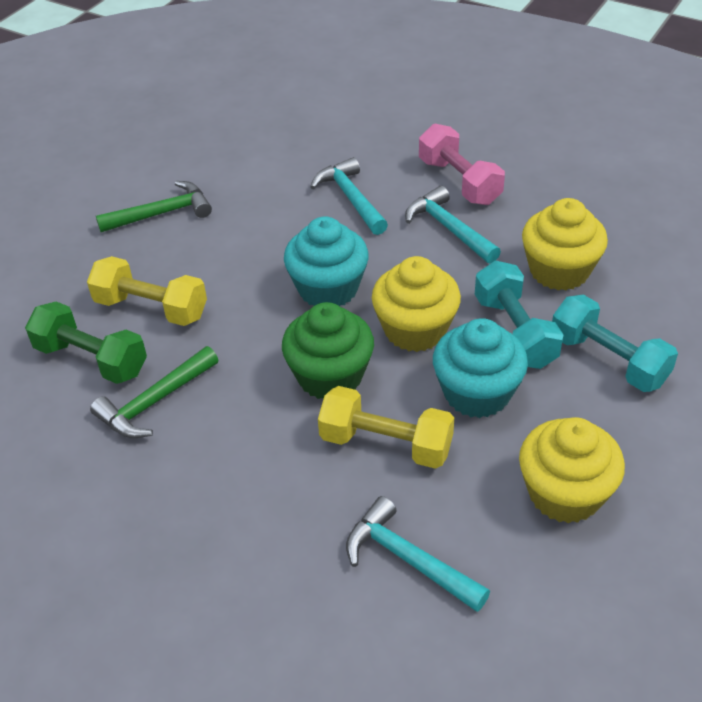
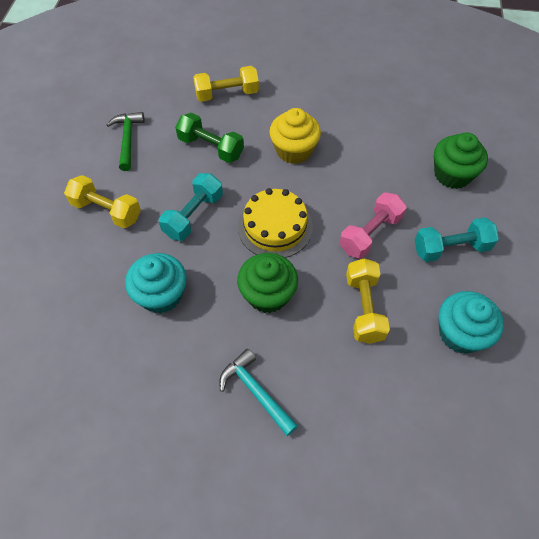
green cupcake: [282,302,374,399] = 1 -> [237,253,298,313] [434,132,488,189] = 2
green hammer: [90,346,218,438] [96,181,212,232] = 2 -> [106,112,145,171] = 1
turquoise hammer: [310,157,388,235] [346,496,490,612] [405,186,501,264] = 3 -> [219,349,298,436] = 1
yellow cake: none = 0 -> [238,188,313,258] = 1
yellow cupcake: [372,256,461,352] [519,417,625,524] [522,198,608,291] = 3 -> [269,108,321,164] = 1
yellow dumbbell: [87,256,207,326] [318,386,454,469] = 2 -> [64,175,141,228] [193,66,259,102] [346,258,390,344] = 3

